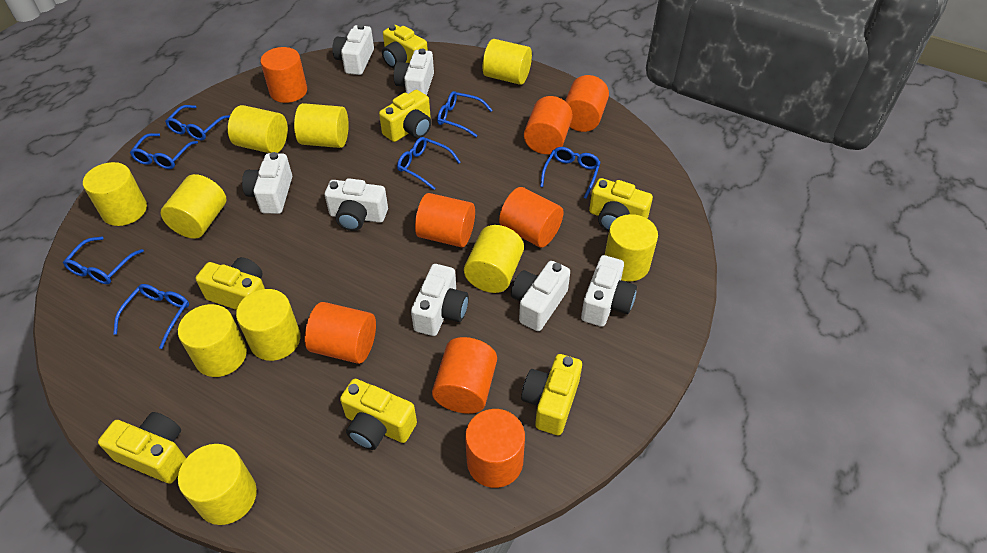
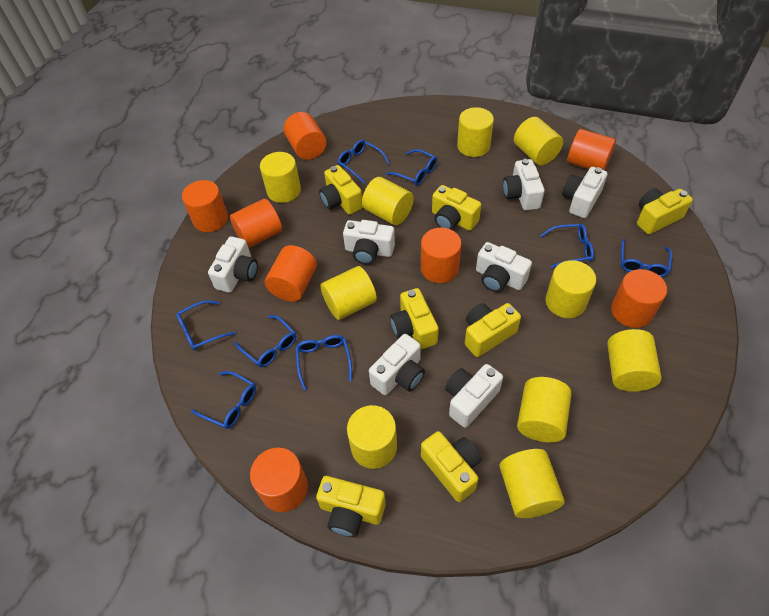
blue glasses: [63,237,144,284] [113,284,189,349] [130,133,198,169] [165,105,230,140] [397,137,461,190] [437,91,492,137] [540,147,601,199] = 7 -> [176,300,236,351] [191,371,256,429] [234,315,296,367] [295,335,352,390] [338,140,390,184] [386,149,437,186] [540,224,594,268] [621,239,672,277] = 8

